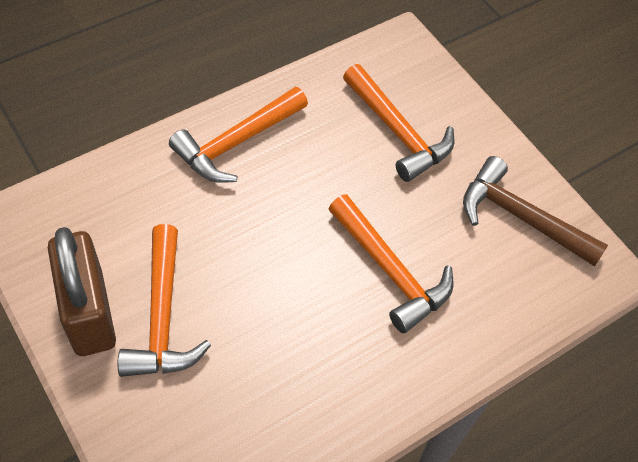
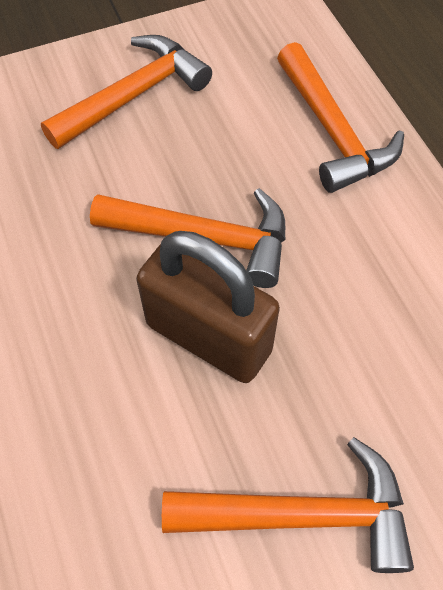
brown hammer: [463,156,608,267] = 1 -> none = 0

